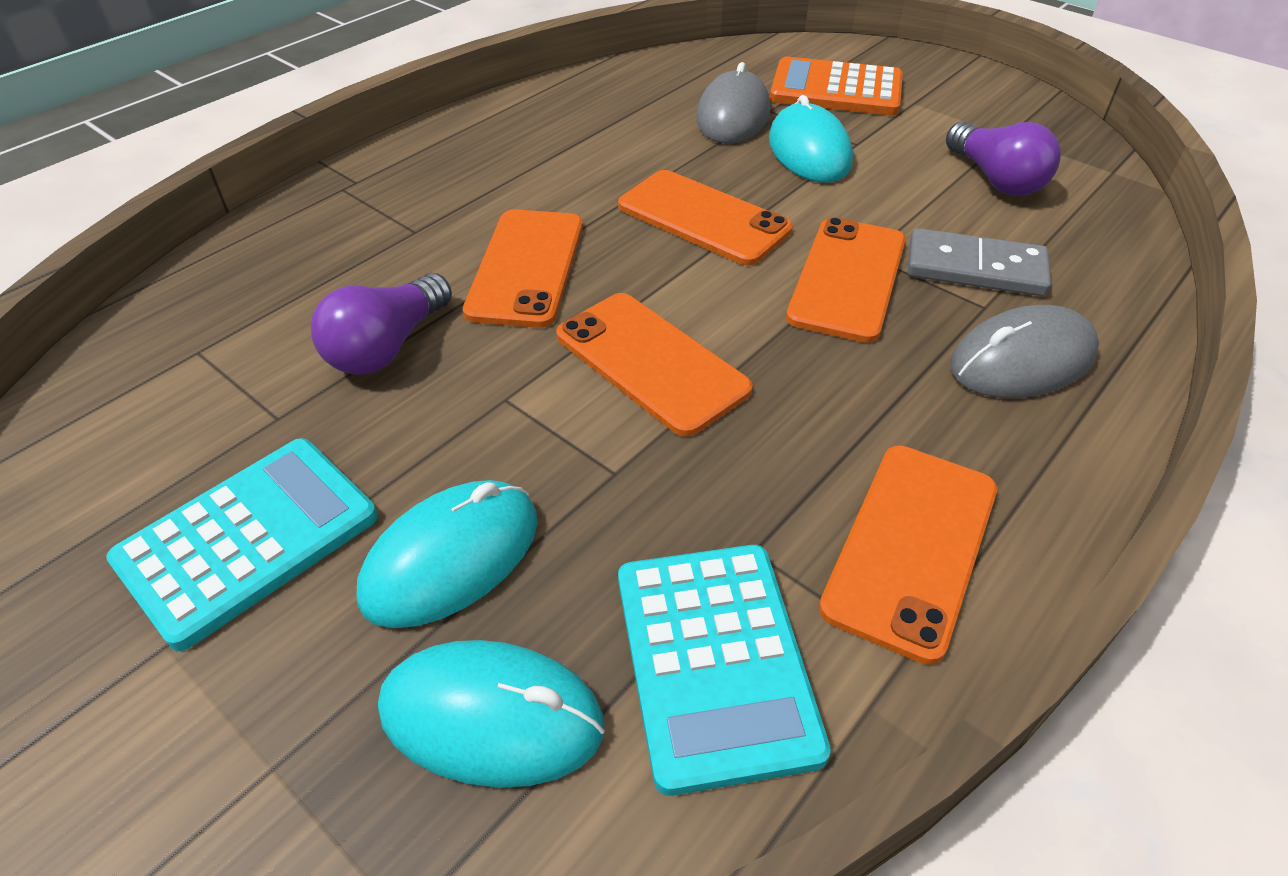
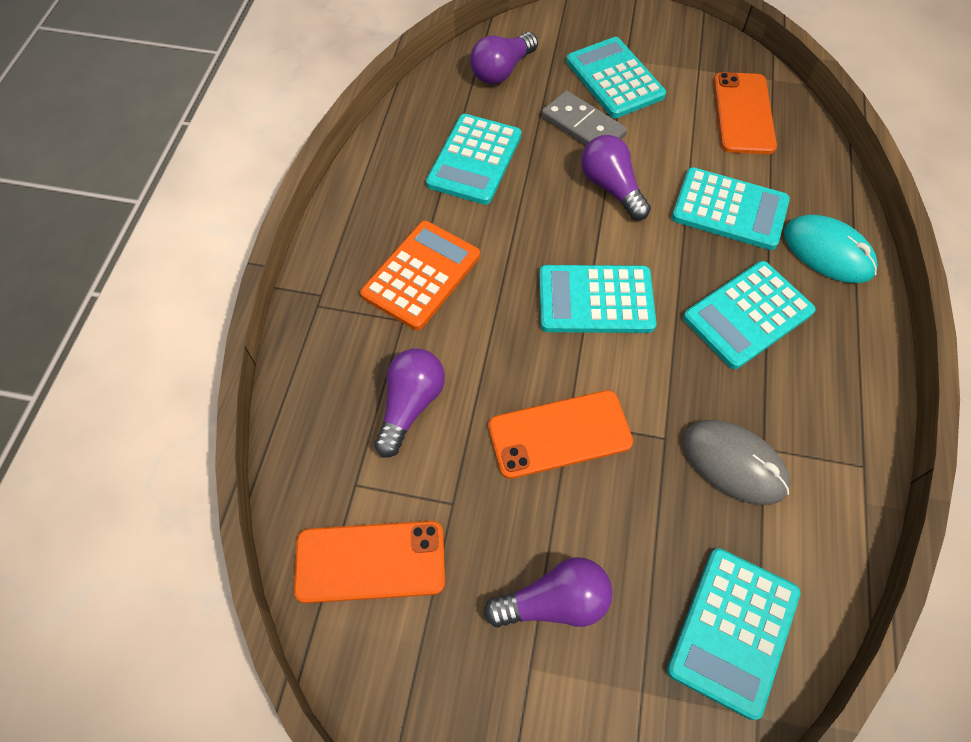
grey mouse: [696,62,770,143] [950,305,1099,398] = 2 -> [683,420,790,505] = 1
orange phone: [463,209,583,328] [556,293,753,437] [618,170,793,265] [786,217,906,343] [819,445,997,665] = 5 -> [294,521,445,603] [488,390,633,479] [714,72,777,154] = 3
purple light bulb: [311,273,452,375] [946,122,1061,196] = 2 -> [374,348,445,457] [470,32,538,84] [484,557,613,628] [581,135,651,220] = 4
turquoise calculator: [106,438,378,651] [618,545,831,796] = 2 -> [426,114,521,205] [539,265,656,333] [566,37,666,118] [667,548,800,720] [672,167,790,250] [683,261,816,369] = 6
turquoise mouse: [357,480,538,628] [378,640,605,788] [769,95,853,182] = 3 -> [784,215,878,283] = 1

